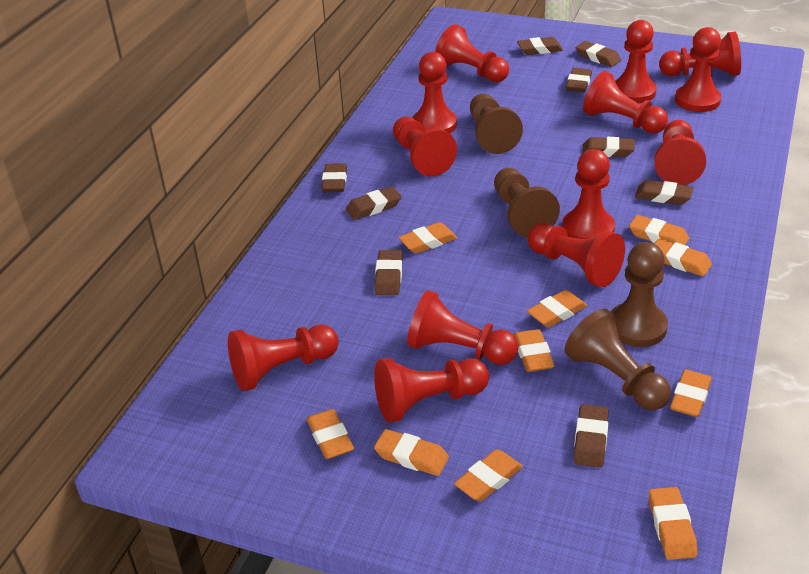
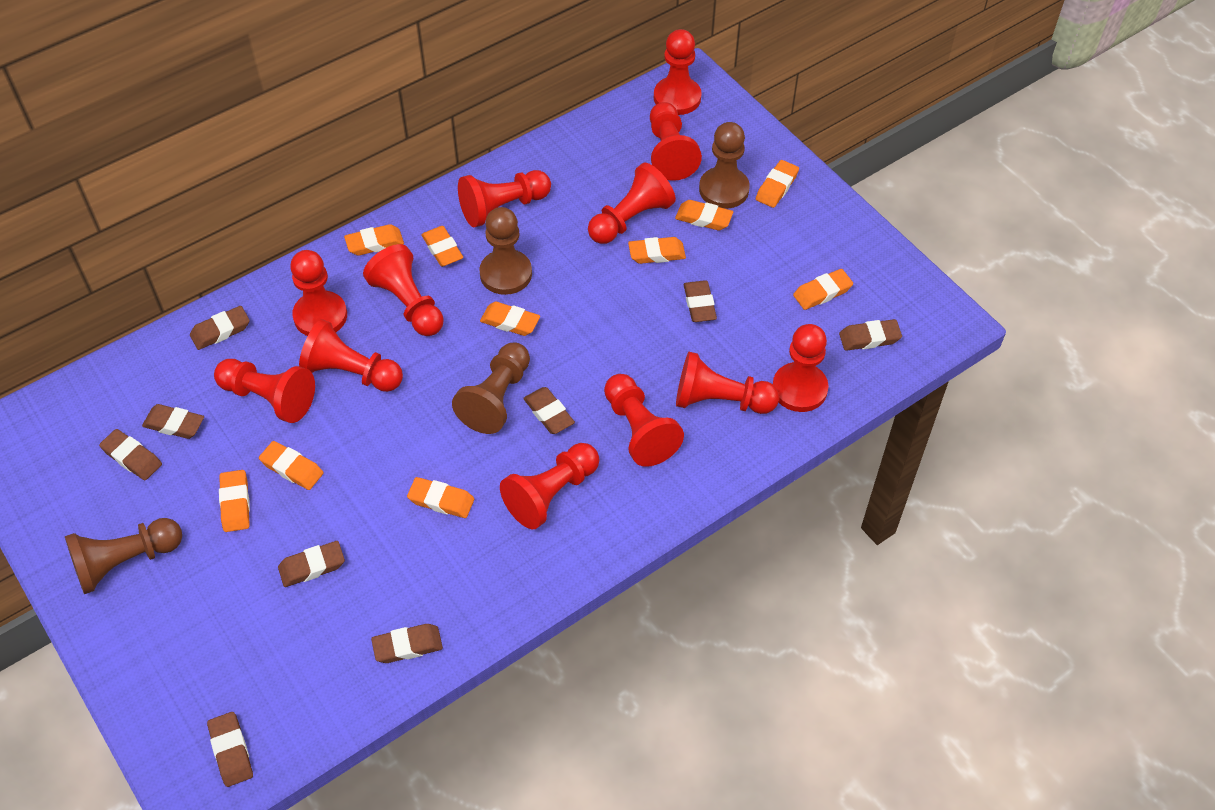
red pawn: [228,324,339,391] [374,358,489,423] [393,117,457,177] [407,290,519,365] [412,52,457,134] [435,24,509,82] [527,223,625,287] [562,149,615,239] [583,71,668,134] [615,20,657,103] [654,120,706,185] [659,31,741,76] [675,27,721,112] = 13 -> [214,359,315,423] [290,250,347,336] [299,319,403,392] [363,244,444,336] [458,170,551,227] [500,443,599,529] [588,163,676,244] [604,374,684,467] [650,102,702,181] [654,29,702,115] [676,352,779,414] [773,324,828,412] = 12

